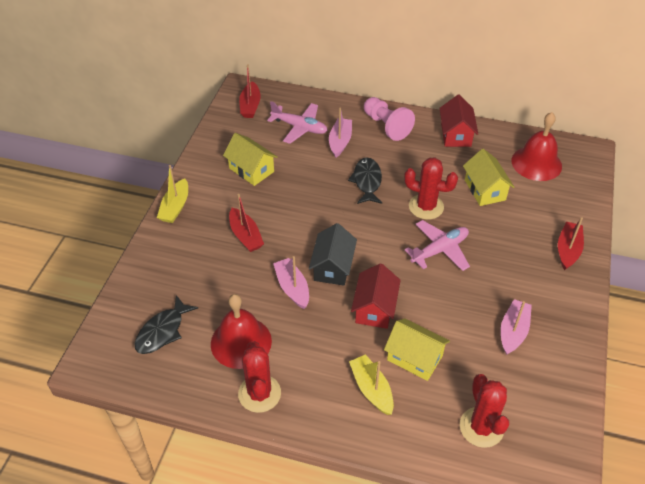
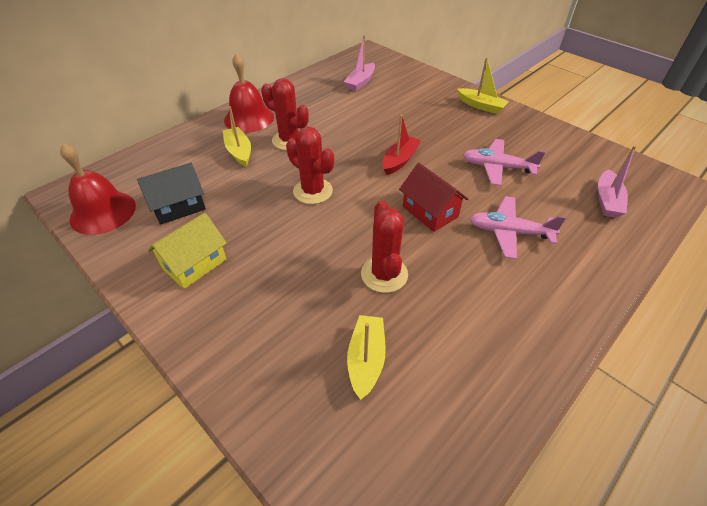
black fish: [134,295,198,354] [348,157,382,204] = 2 -> none = 0
pink boat: [273,256,309,309] [329,108,352,158] [501,299,532,355] = 3 -> [344,35,375,91] [598,146,636,218] = 2
pink pawn: [364,97,415,141] = 1 -> none = 0
red boat: [229,194,264,252] [239,64,261,118] [558,217,584,270] = 3 -> [382,115,421,175] = 1
red house: [351,263,401,329] [439,95,478,147] = 2 -> [399,163,468,232] = 1
yellow boat: [157,165,188,223] [349,354,394,415] = 2 -> [223,106,251,167] [347,315,386,400] [457,58,509,114] = 3
yellow house: [223,133,278,186] [384,318,450,381] [463,149,514,206] = 3 -> [148,213,227,289] = 1

